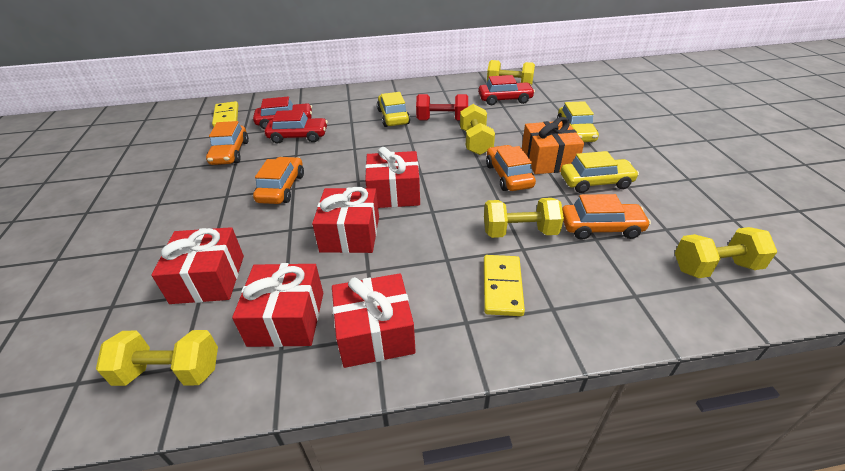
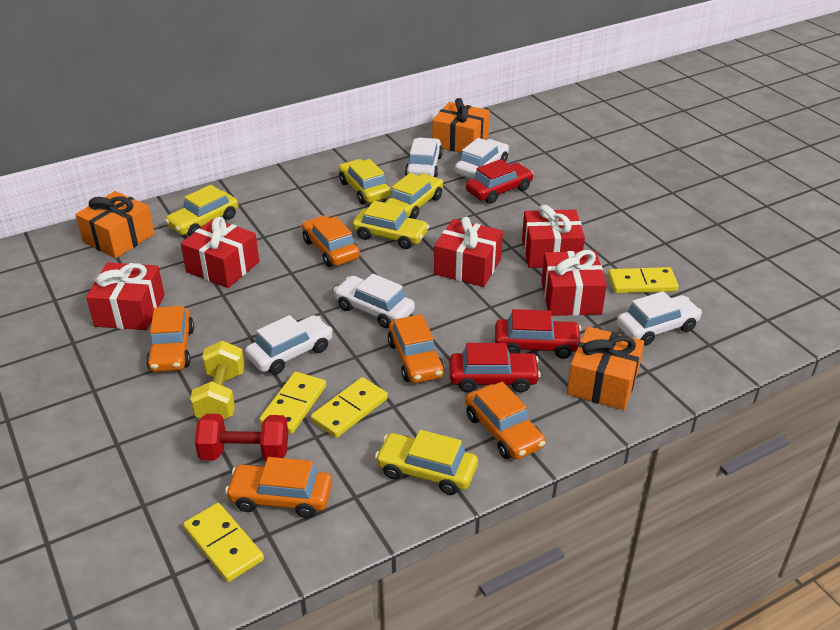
orange car: [206,121,249,165] [253,157,304,204] [486,145,536,191] [562,194,651,240] = 4 -> [146,306,194,372] [225,457,332,518] [302,215,360,267] [388,314,445,383] [465,382,545,460] = 5
orange gift: [522,117,584,174] = 1 -> [75,191,155,258] [432,98,490,153] [567,326,644,410] = 3
white car: none = 0 -> [245,315,333,375] [334,274,415,328] [405,137,443,178] [455,138,509,179] [617,291,702,346] = 5
yellow car: [377,92,410,127] [557,101,599,142] [561,151,639,193] = 3 -> [165,185,238,236] [339,159,391,204] [352,201,429,249] [375,430,478,495] [385,173,443,219] = 5
yellow domino: [212,101,238,127] [484,255,525,316] = 2 -> [183,503,264,582] [259,372,326,434] [310,377,388,438] [608,267,679,293] = 4
yellow dumbbell: [96,330,218,386] [460,104,495,155] [484,198,564,238] [487,60,535,86] [675,227,777,278] = 5 -> [190,341,245,420] = 1

